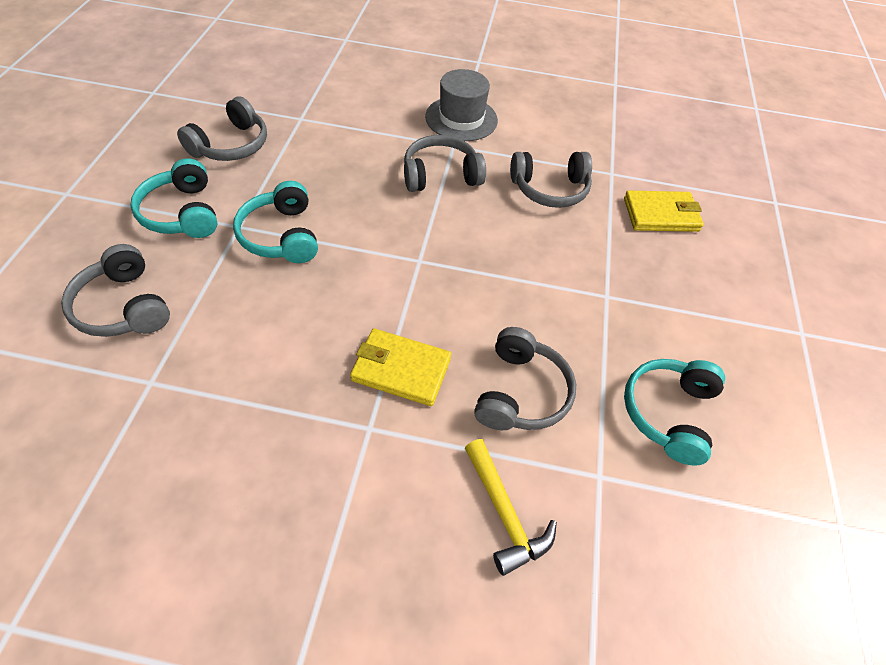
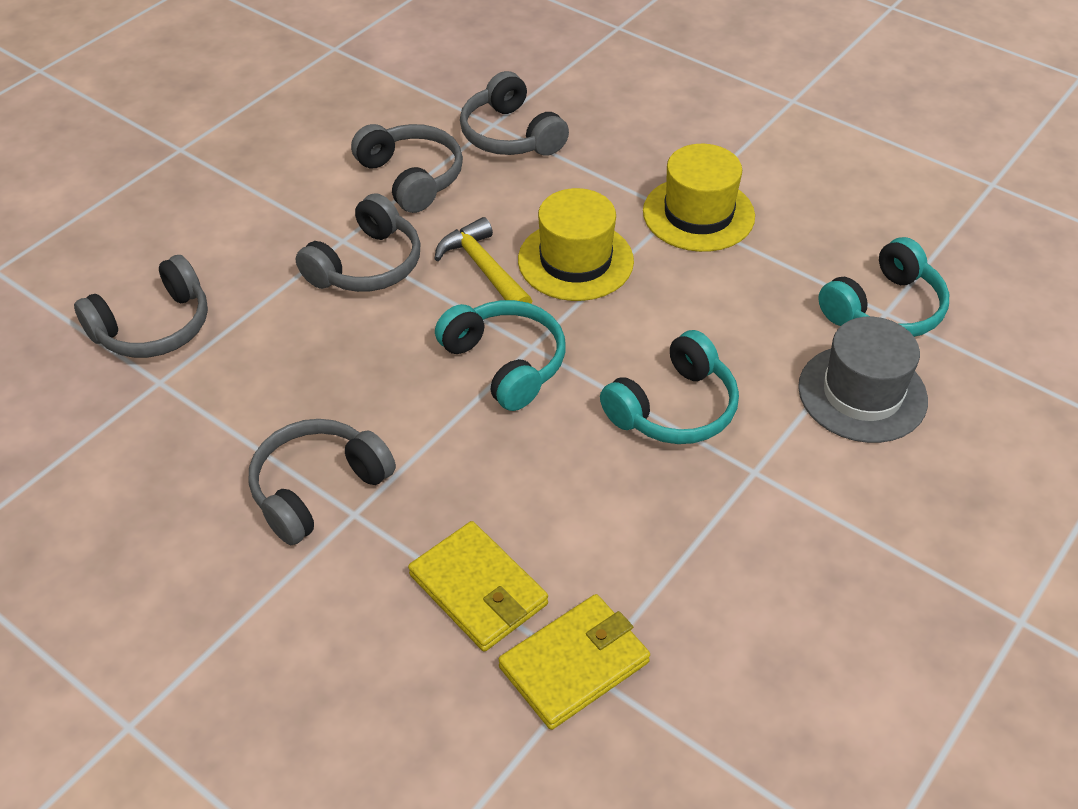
yellow hat: none = 0 -> [518,188,634,301] [643,144,755,252] = 2

